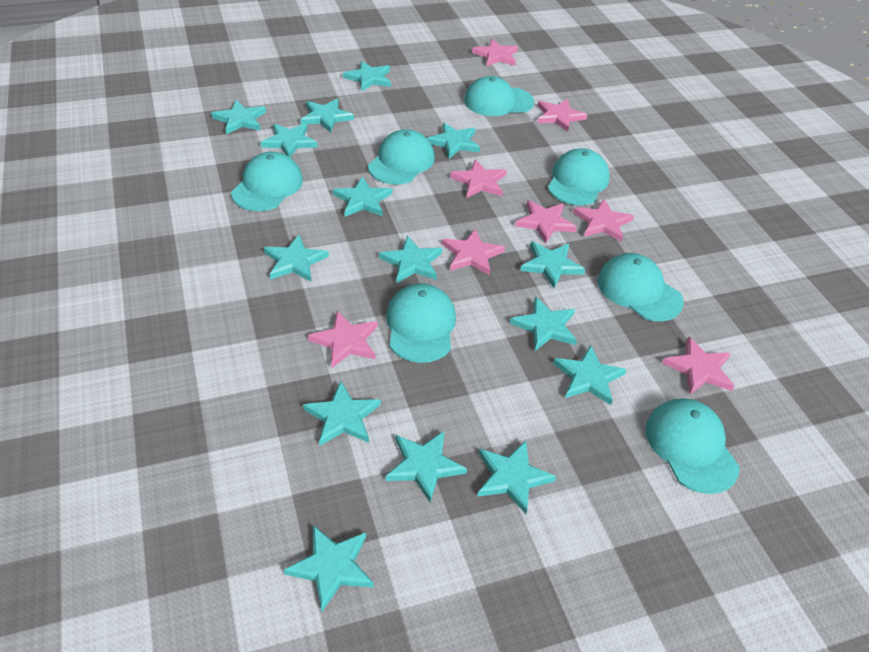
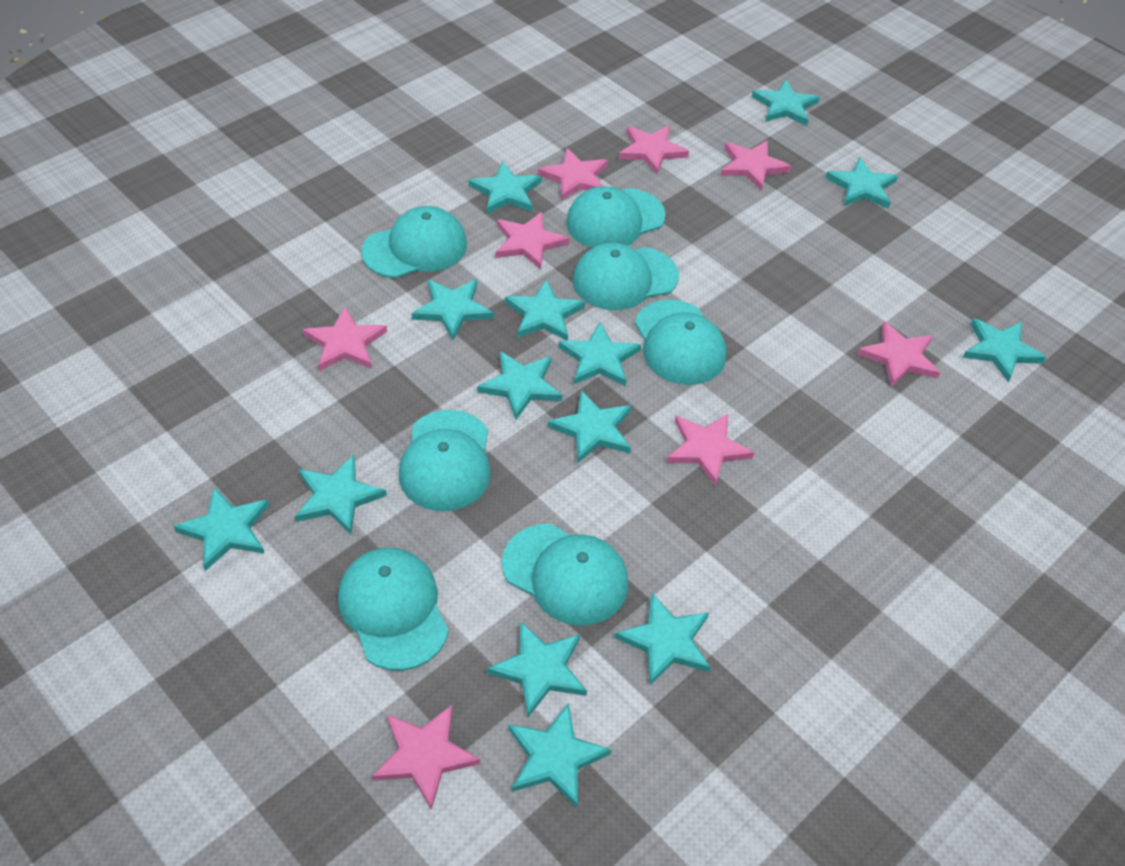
turquoise star: [211,100,266,134] [260,123,318,157] [263,234,329,282] [284,525,374,612] [300,99,354,133] [303,381,381,446] [333,177,392,217] [343,61,391,91] [379,236,442,283] [385,431,467,502] [427,123,480,159] [477,441,556,514] [510,297,577,351] [520,242,585,288] [553,345,627,405] = 15 -> [173,487,269,571] [295,455,387,535] [411,279,493,340] [469,162,542,214] [477,351,563,420] [487,621,587,717] [505,279,585,341] [508,703,612,808] [548,390,631,463] [558,322,641,387] [615,593,711,685] [752,80,820,126] [825,157,898,209] [963,318,1047,382] = 14

